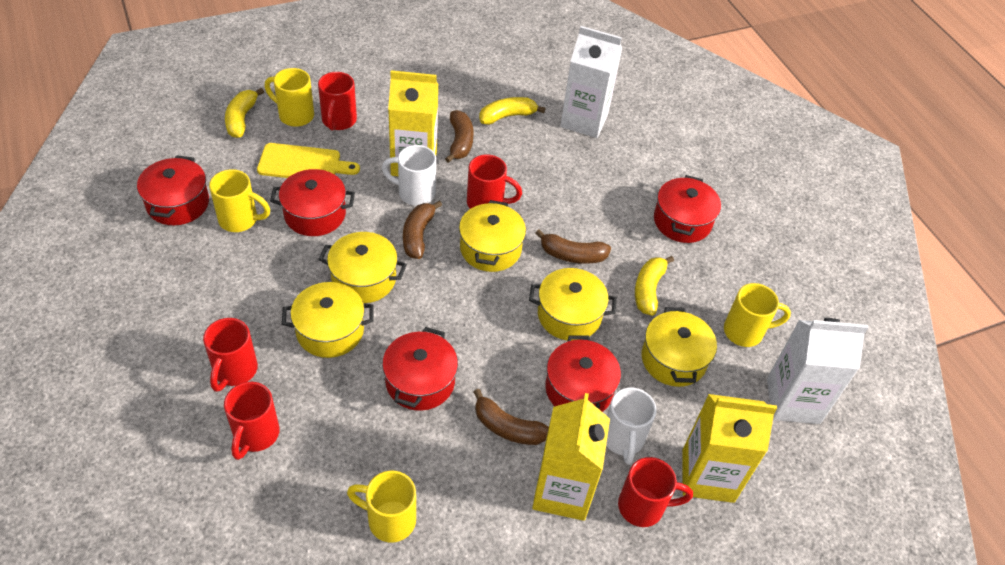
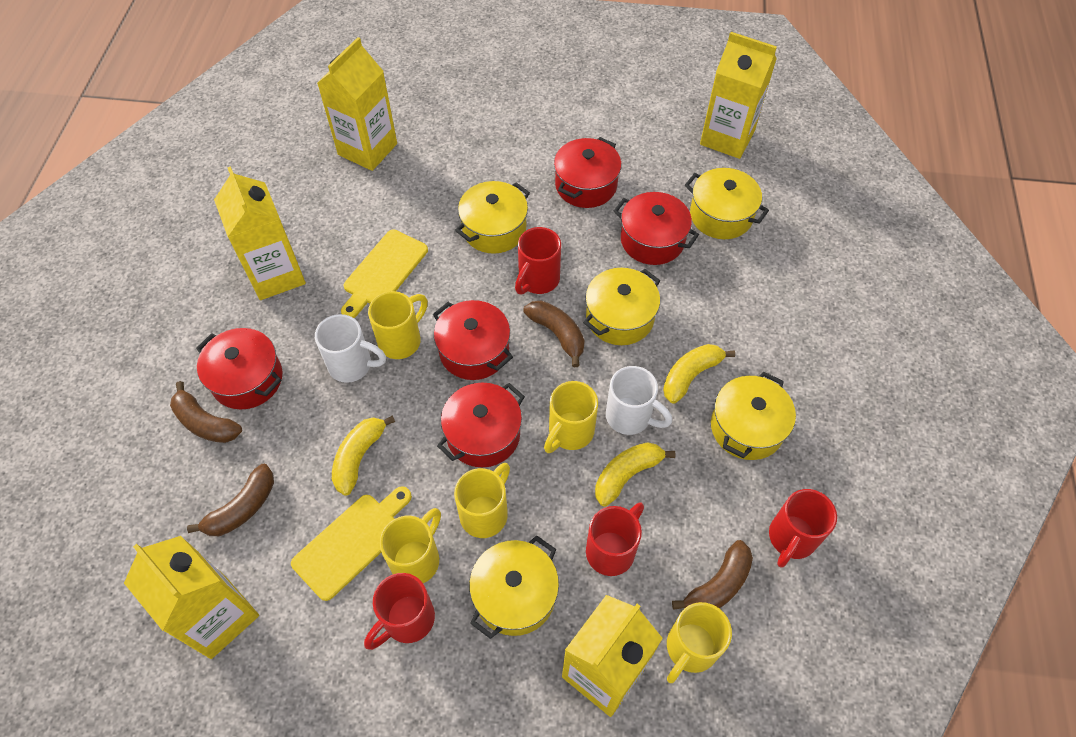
red mug: [203,318,258,392] [224,382,280,460] [318,72,357,131] [467,154,522,209] [618,457,693,527] = 5 -> [364,573,435,650] [515,227,561,295] [586,502,644,576] [769,489,837,568] = 4
white carton: [560,26,622,138] [767,318,868,424] = 2 -> none = 0
yellow carton: [388,70,438,176] [532,393,610,521] [682,394,777,503] = 3 -> [124,536,259,659] [214,166,306,300] [317,37,397,171] [562,595,663,717] [700,32,777,159] = 5
yellow cutting board: [257,143,360,178] = 1 -> [291,486,412,601] [341,230,428,318] = 2
yellow mug: [209,169,270,232] [265,68,314,127] [347,471,416,542] [724,283,791,347] = 4 -> [368,291,428,359] [380,508,441,583] [454,463,510,538] [544,381,598,453] [667,602,732,683] = 5

